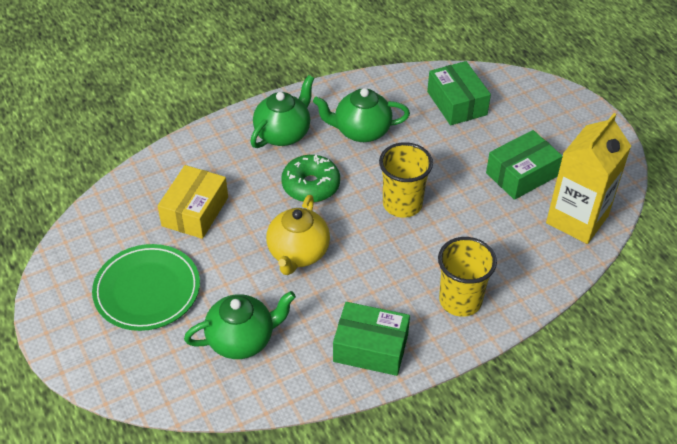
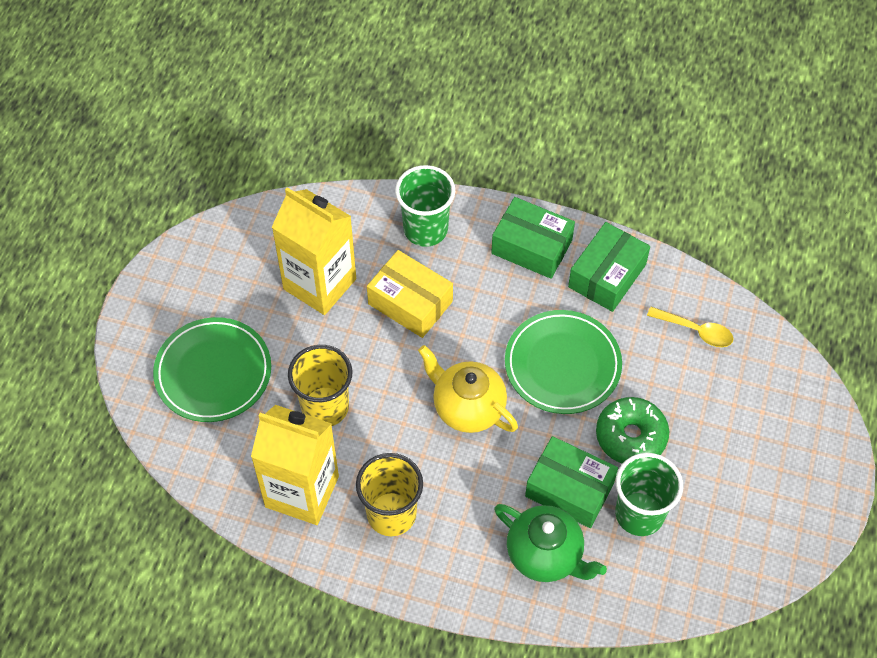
green cup: none = 0 -> [395,165,455,247] [615,453,683,536] = 2
green plate: [92,244,200,331] = 1 -> [153,317,271,422] [505,310,622,414] = 2
green teapot: [184,291,296,359] [250,75,314,148] [313,88,410,142] = 3 -> [494,504,607,582] = 1
yellow carton: [546,113,631,244] = 1 -> [251,405,339,525] [272,187,356,315] = 2
yellow spoon: none = 0 -> [647,307,734,347] = 1

